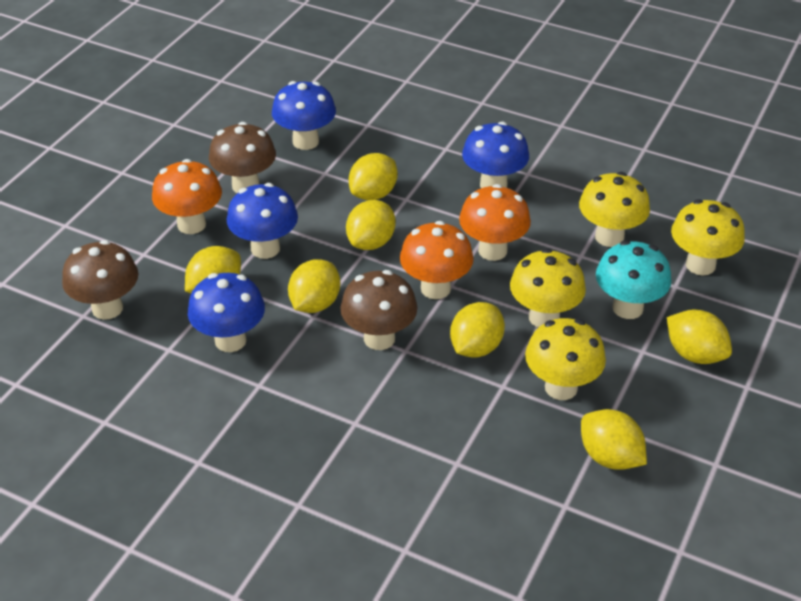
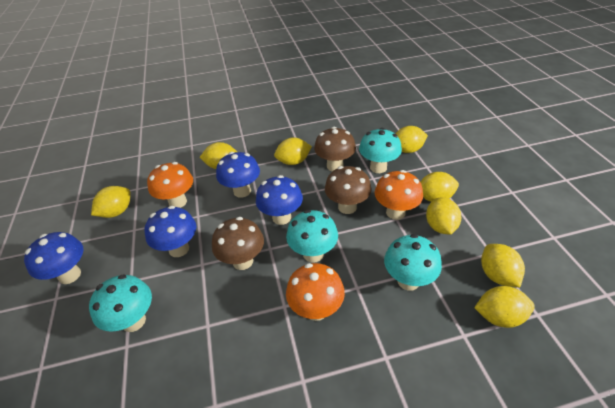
turquoise mushroom: [596,240,672,319] = 1 -> [89,274,152,332] [286,210,338,263] [359,128,402,173] [384,234,442,291] = 4
yellow lemon: [185,246,241,293] [288,259,340,313] [346,200,396,250] [349,153,398,200] [450,302,505,358] [581,409,647,470] [667,309,732,364] = 7 -> [91,186,131,218] [199,142,237,169] [274,138,312,165] [396,126,428,153] [421,172,459,202] [426,198,461,235] [474,286,535,328] [481,244,525,287] = 8
yellow mushroom: [510,248,586,327] [525,318,606,400] [579,172,650,247] [671,199,745,275] = 4 -> none = 0

